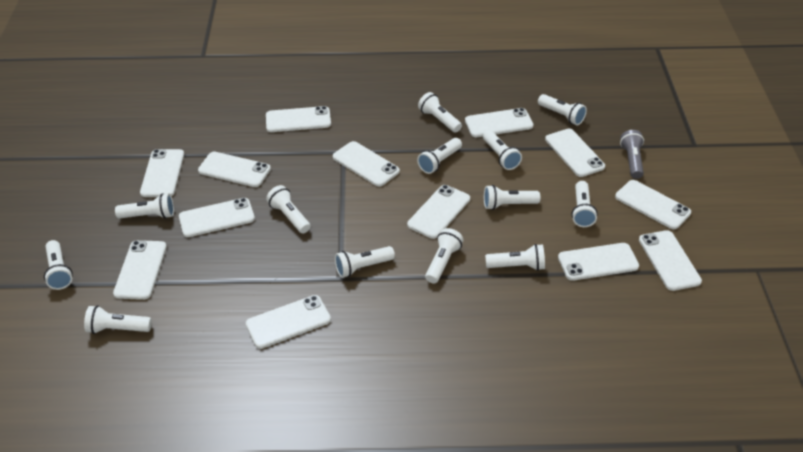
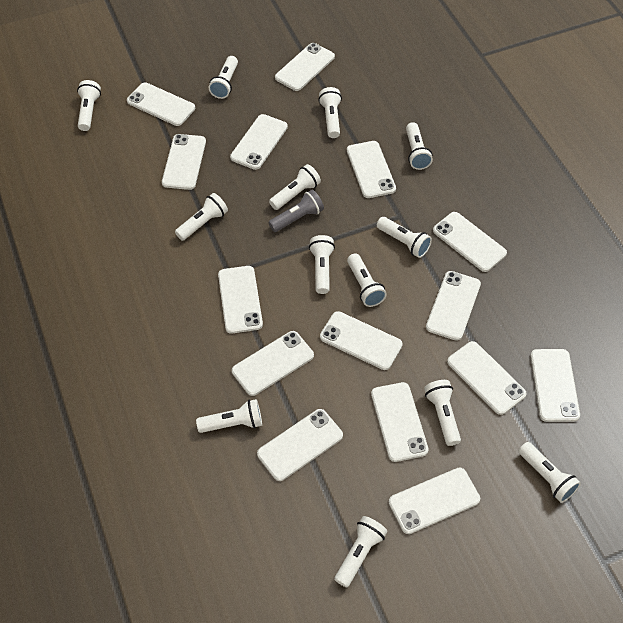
white phone: [113,240,167,300] [140,149,184,197] [179,198,255,237] [198,152,271,187] [246,295,331,349] [266,106,331,132] [333,141,400,187] [407,185,470,239] [465,108,534,137] [545,129,605,177] [558,243,639,281] [615,180,691,229] [639,230,702,291] = 13 -> [127,82,195,126] [162,134,206,190] [218,266,263,333] [230,114,288,170] [232,331,314,396] [257,409,343,481] [275,43,335,91] [320,311,403,370] [347,141,396,198] [371,382,429,462] [389,468,480,534] [426,271,481,341] [433,212,507,272] [447,341,527,415] [530,349,580,422] = 15

